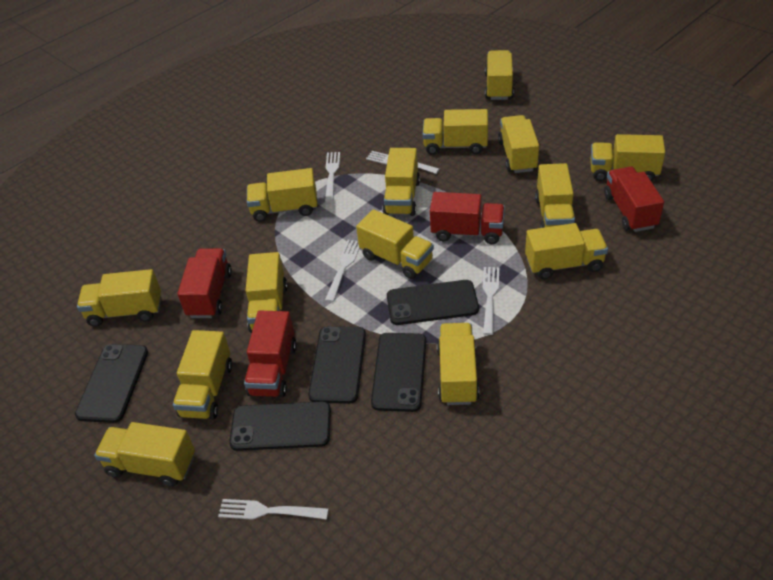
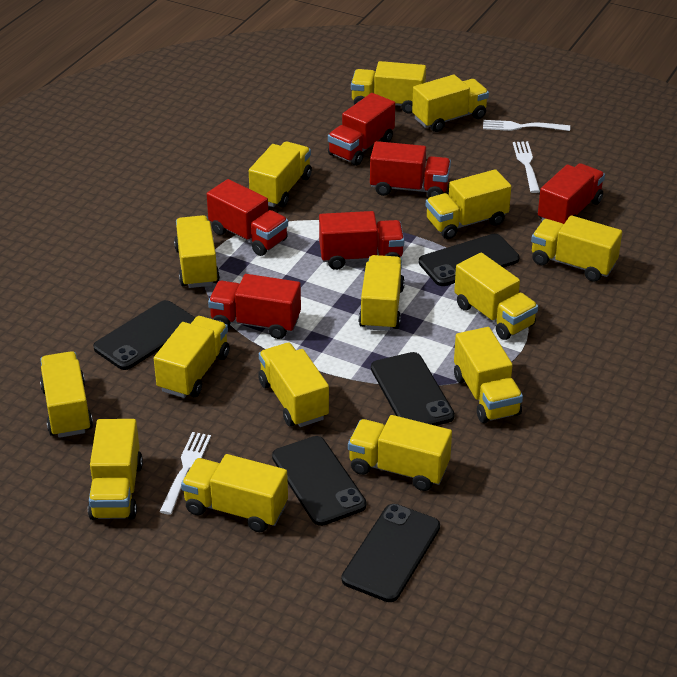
red truck: [178,248,232,318] [244,311,297,397] [430,192,505,244] [604,167,664,232] = 4 -> [207,179,288,256] [208,274,301,339] [319,211,404,270] [328,93,395,166] [370,141,451,198] [538,163,605,224] = 6
white fork: [218,499,329,520] [325,152,340,202] [325,240,360,302] [366,151,439,174] [482,267,499,335] = 5 -> [160,432,211,515] [483,120,570,131] [513,141,540,193] = 3
yellow truck: [77,269,161,327] [94,422,195,487] [173,330,232,419] [246,252,288,333] [247,168,317,222] [356,209,434,279] [383,148,420,216] [423,109,488,155] [437,323,479,405] [485,50,514,100] [498,115,539,173] [525,223,608,279] [535,163,575,228] [590,134,665,181] = 14 -> [40,351,93,438] [88,419,143,520] [154,316,230,398] [174,215,220,288] [181,454,288,532] [249,142,312,207] [258,343,329,427] [348,415,452,491] [351,61,426,114] [358,255,405,331] [412,75,489,132] [426,169,511,239] [454,253,538,340] [454,327,523,423] [531,215,622,282] = 15

